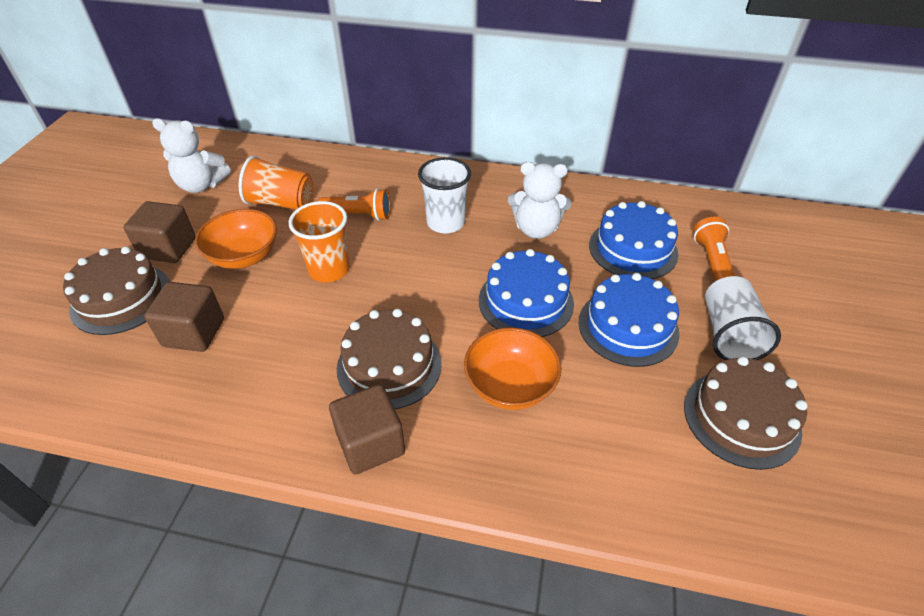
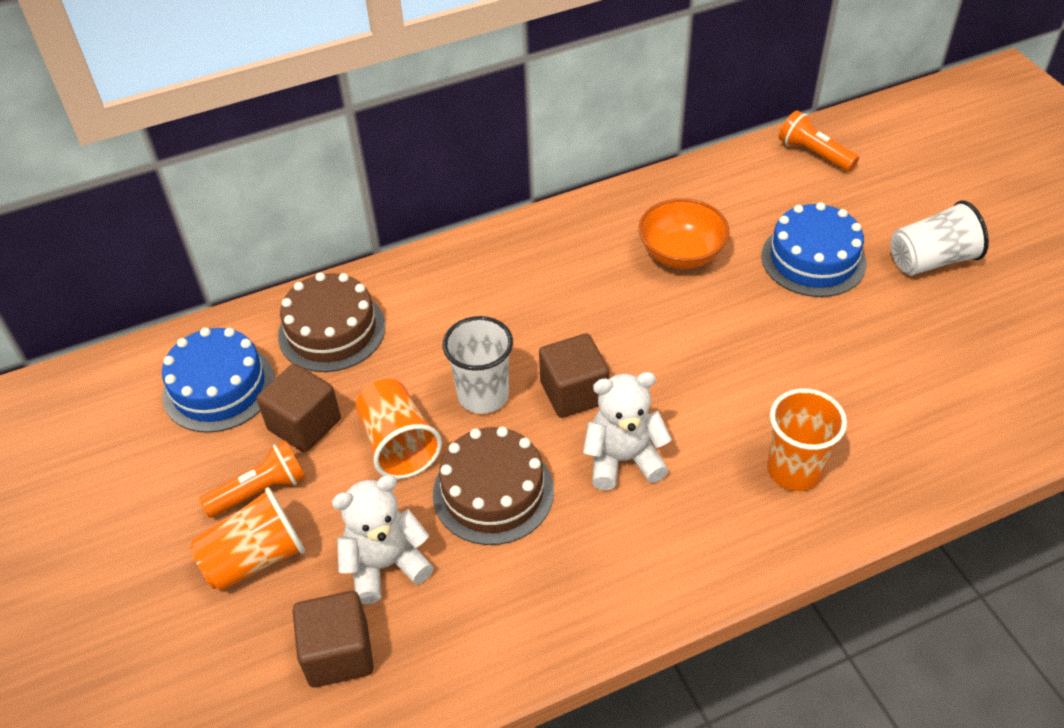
blue cake: [479,249,574,337] [579,273,679,367] [589,201,678,279] = 3 -> [162,327,275,433] [761,202,867,297] = 2
brown cake: [63,246,170,335] [337,309,442,409] [684,356,808,470] = 3 -> [278,272,385,372] [433,427,554,545] = 2
orange bowl: [195,209,277,269] [464,327,561,410] = 2 -> [639,198,730,269] = 1
orange cup: [239,156,313,210] [289,201,350,282] = 2 -> [190,487,305,591] [356,379,442,479] [767,389,847,491] = 3

